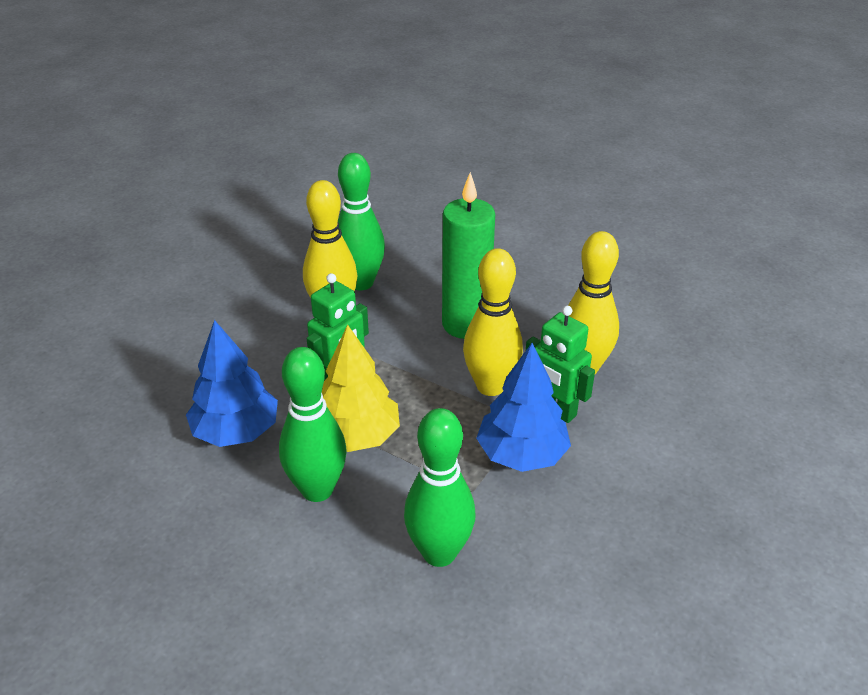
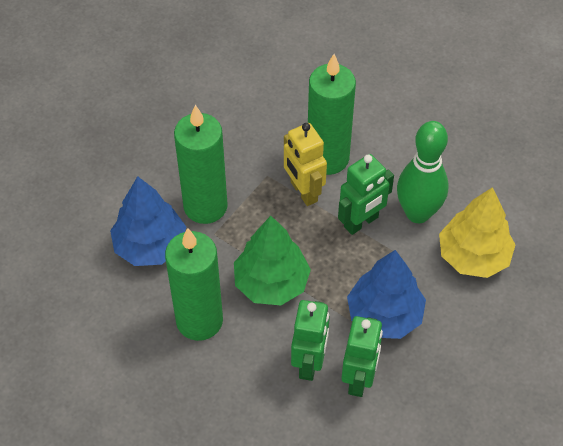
green bowling pin: [279,347,347,502] [338,153,385,290] [404,408,475,567] = 3 -> [397,121,449,223] = 1
green candle: [442,172,495,339] = 1 -> [165,228,223,341] [174,105,228,224] [308,54,356,175] = 3
green robot: [307,273,369,381] [526,306,595,423] = 2 -> [291,300,330,381] [338,154,394,235] [341,316,383,397] = 3
green tree: none = 0 -> [234,216,311,305] = 1
yellow bowling pin: [303,180,357,298] [463,248,523,396] [568,231,619,374] = 3 -> none = 0
yellow robot: none = 0 -> [284,123,327,206] = 1

